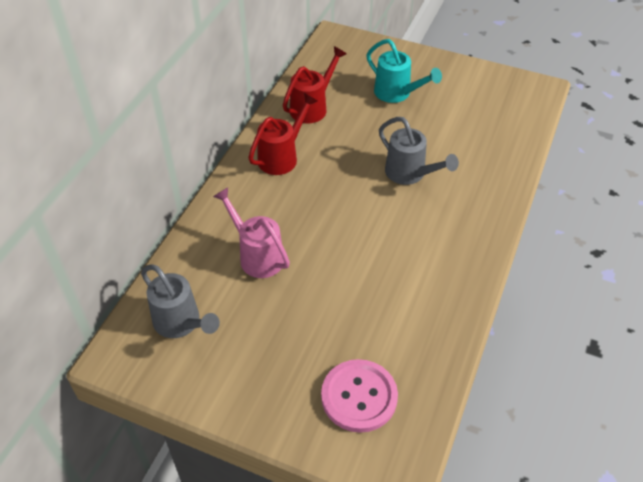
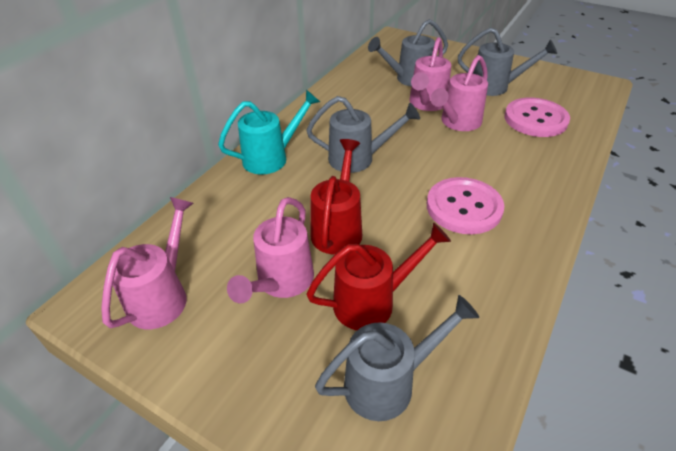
grey watering can: [141,264,220,338] [379,117,459,185] = 2 -> [306,96,420,173] [315,295,479,421] [368,19,448,87] [458,27,557,96] = 4
pink button: [321,359,398,433] = 1 -> [427,177,504,234] [505,98,570,137] = 2
pink watering can: [213,187,290,278] = 1 -> [101,197,194,329] [227,197,314,304] [409,37,451,111] [431,55,488,131] = 4

